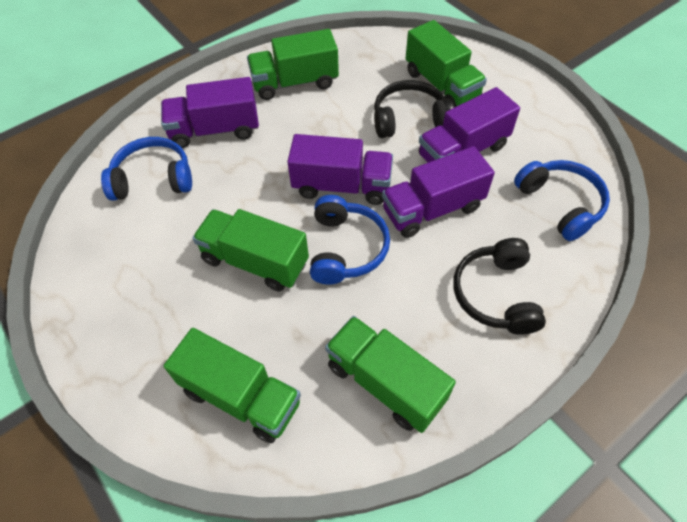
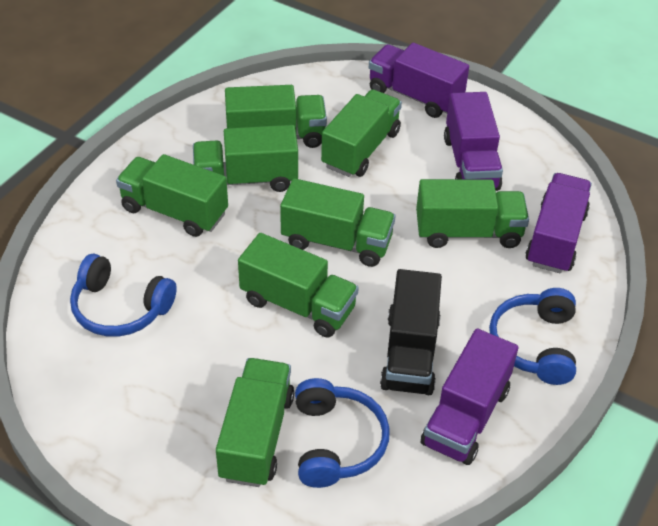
black headphones: [374,80,454,138] [453,238,546,335] = 2 -> none = 0
black truck: none = 0 -> [380,269,442,395] = 1
green truck: [164,328,301,443] [192,209,309,292] [247,29,339,100] [325,316,456,433] [406,20,487,107] = 5 -> [116,154,228,237] [193,125,298,192] [216,358,294,487] [225,85,327,148] [238,233,359,337] [280,178,396,267] [321,89,402,177] [416,179,529,248] = 8

